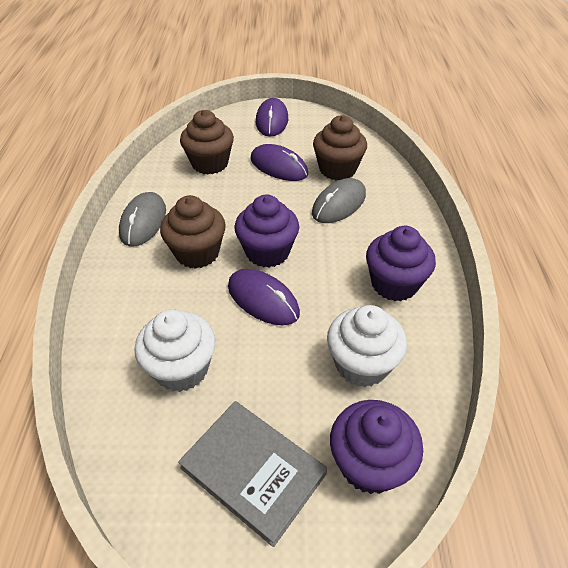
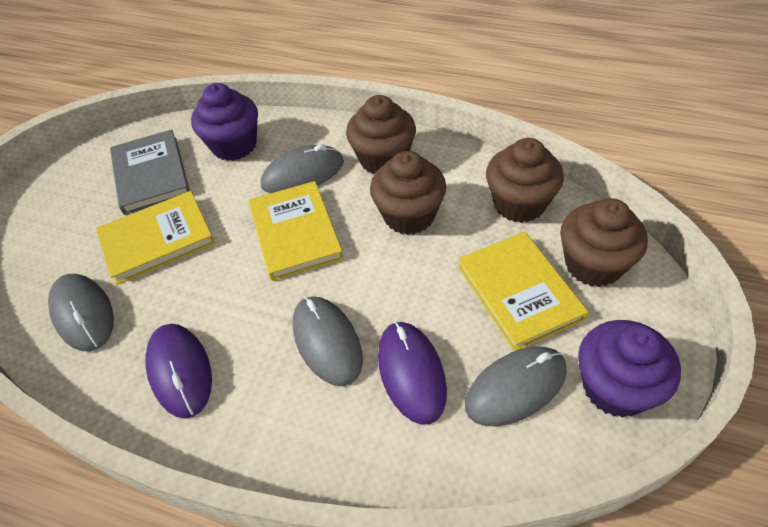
brown cupcake: [160,195,226,269] [180,110,234,174] [313,115,367,180] = 3 -> [346,95,416,174] [370,151,446,235] [486,138,564,223] [560,198,648,287] = 4
grey mouse: [119,192,166,247] [312,178,366,223] = 2 -> [48,274,114,351] [261,144,344,193] [293,296,363,386] [465,347,567,426] = 4
purple cupcake: [235,195,299,268] [330,400,423,494] [366,226,436,301] = 3 -> [191,83,258,161] [578,320,681,418] = 2
purple mouse: [228,269,300,325] [251,144,308,181] [256,98,288,137] = 3 -> [145,324,212,419] [378,321,447,425] = 2
white cupcake: [135,309,215,392] [327,305,407,387] = 2 -> none = 0
yellow book: none = 0 -> [96,191,215,285] [248,181,344,281] [458,232,588,351] = 3

